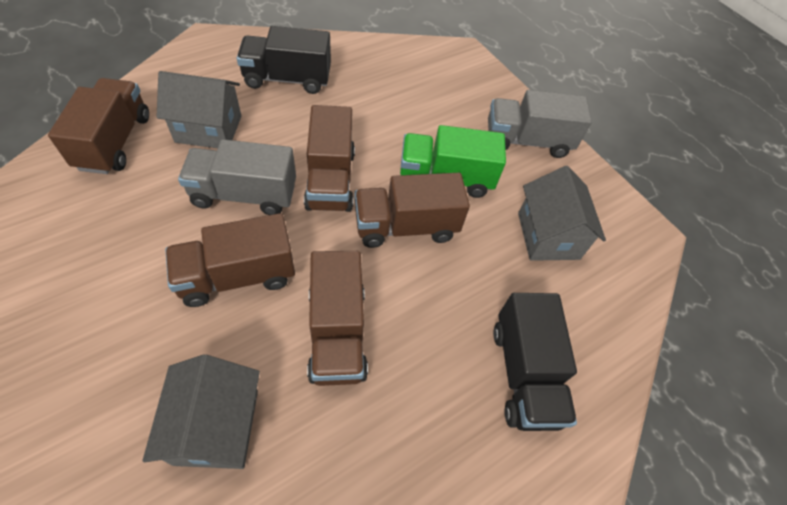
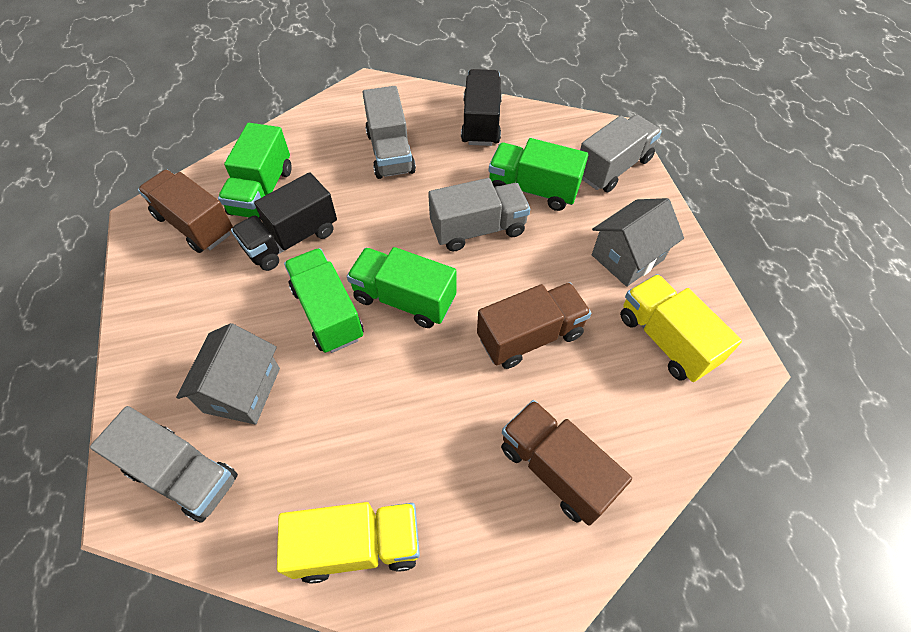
brown truck: [48,78,149,174] [165,213,295,307] [304,105,355,212] [307,251,368,386] [354,173,470,248] = 5 -> [138,170,233,253] [477,282,591,369] [501,400,632,526] = 3
green truck: [400,125,506,198] = 1 -> [218,123,292,220] [284,248,364,353] [347,247,456,328] [489,138,588,211] = 4
grey house: [142,354,260,469] [157,71,241,148] [518,166,606,261] = 3 -> [176,323,280,425] [592,198,684,287] = 2
grey truck: [178,139,296,215] [488,90,592,158] = 2 -> [90,406,238,523] [362,86,416,179] [428,178,530,251] [580,114,662,192] = 4
yellow truck: none = 0 -> [277,502,420,583] [620,274,742,382] = 2

